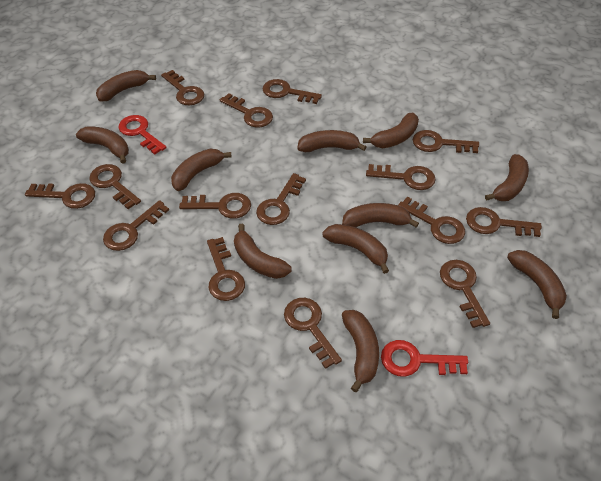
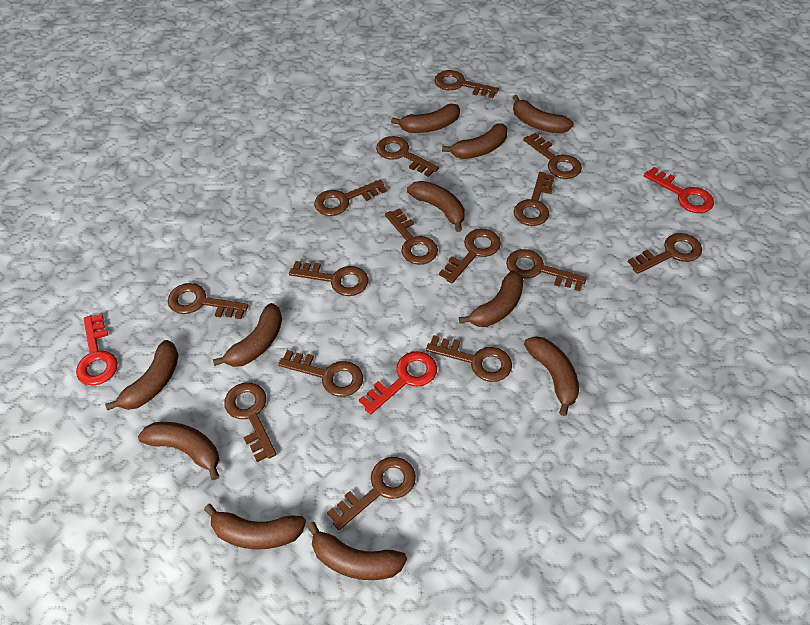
red key: [118,115,167,155] [381,340,468,377] = 2 -> [76,314,118,386] [359,351,437,414] [644,167,714,213] = 3

